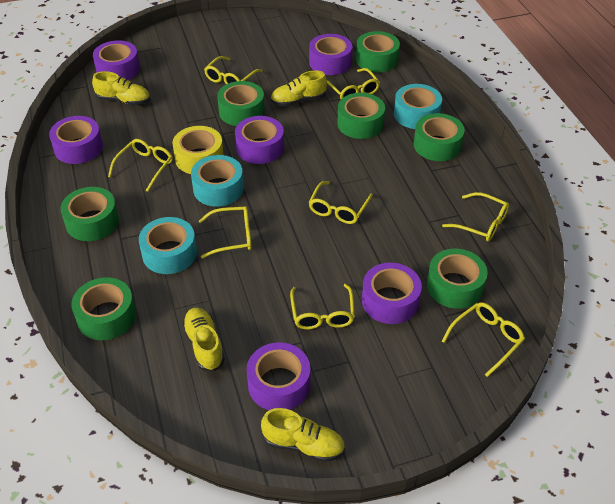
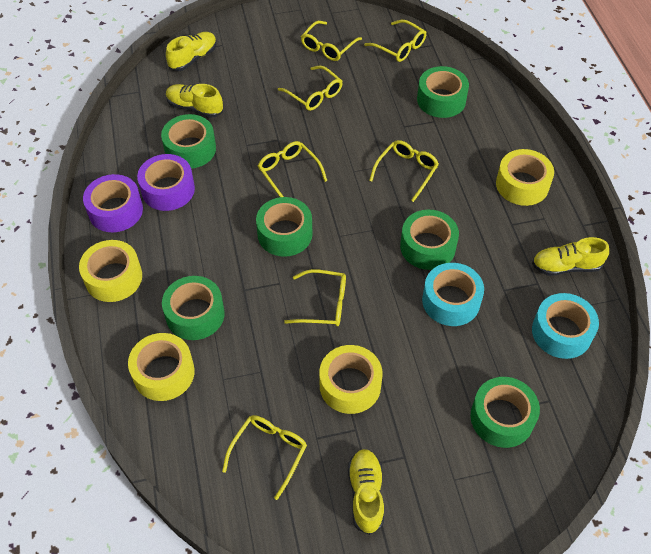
green tape: [60,187,119,241] [71,277,136,340] [217,81,265,126] [337,93,385,139] [356,31,400,72] [414,113,465,161] [427,248,488,309] = 7 -> [161,114,216,169] [162,276,225,340] [256,197,312,257] [400,210,459,270] [417,66,469,118] [470,377,540,448] = 6
purple tape: [49,116,103,164] [93,40,140,80] [235,116,284,164] [246,342,310,410] [309,34,353,75] [362,263,422,324] = 6 -> [83,174,143,232] [137,154,195,211] = 2
turquoise tape: [139,217,197,274] [191,155,244,207] [394,84,442,129] = 3 -> [422,263,484,326] [532,293,599,359] = 2
yellow glasses: [108,139,173,192] [199,206,252,258] [204,56,263,84] [290,284,355,329] [309,181,373,224] [327,68,380,99] [441,302,525,377] [442,192,509,241] = 8 -> [222,415,307,500] [258,141,327,197] [278,66,342,111] [284,269,346,326] [301,21,362,61] [364,20,426,62] [369,140,439,202] = 7
yellow tape: [172,126,224,174] = 1 -> [79,240,142,302] [128,333,195,401] [319,345,383,414] [496,149,554,206] = 4

